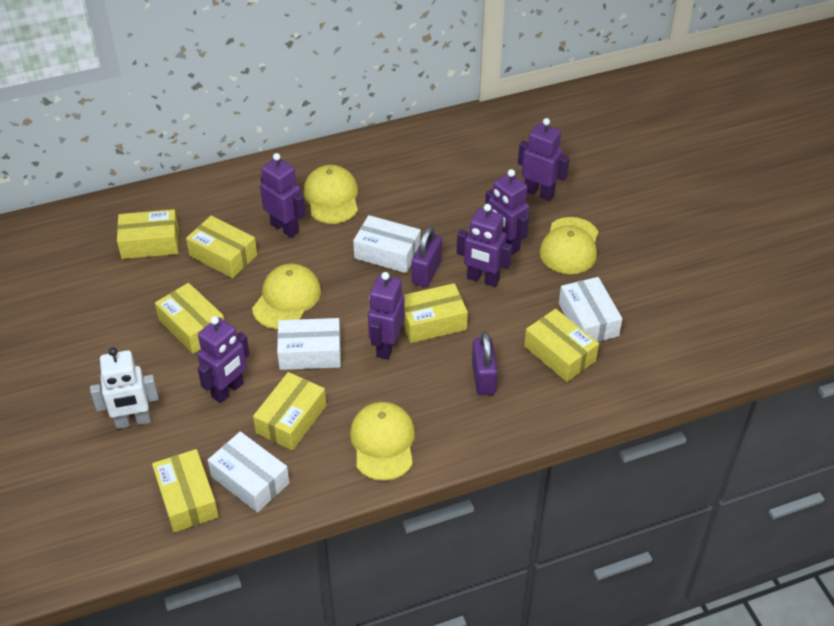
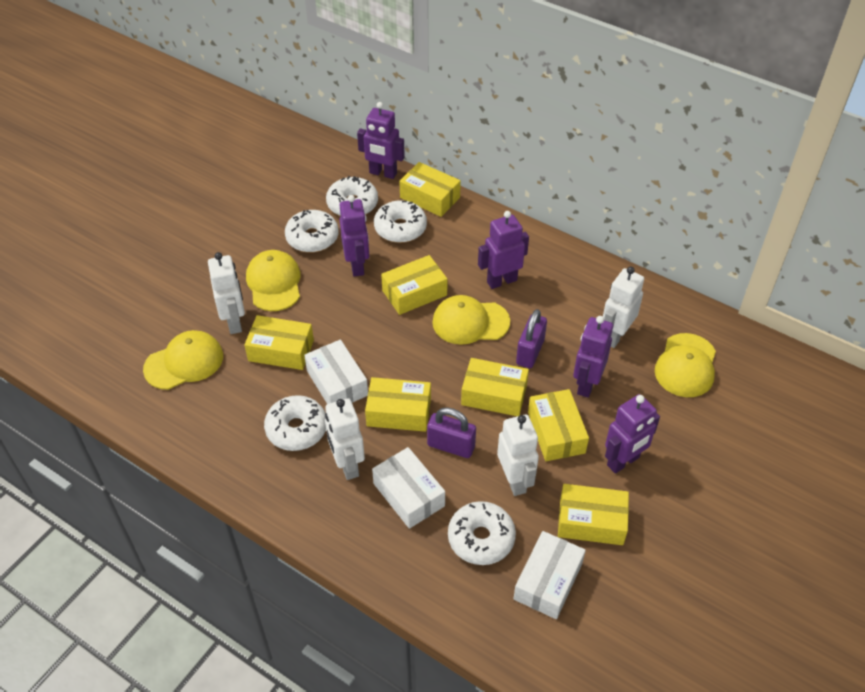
purple robot: [197,316,250,403] [260,153,305,238] [368,272,405,360] [457,204,512,287] [485,169,529,255] [518,118,570,201] = 6 -> [340,195,369,277] [357,102,405,179] [478,211,529,289] [573,316,613,398] [605,394,660,474] = 5
white box: [208,431,290,513] [277,318,341,370] [353,215,421,273] [559,277,622,342] = 4 -> [304,340,368,404] [372,447,445,529] [514,531,586,619] = 3
white donut: none = 0 -> [264,395,326,451] [285,210,339,253] [326,176,378,216] [374,200,427,243] [448,501,516,565] = 5
white robot: [90,347,159,429] = 1 -> [208,252,245,334] [325,398,365,480] [497,414,539,496] [603,266,644,348] = 4

